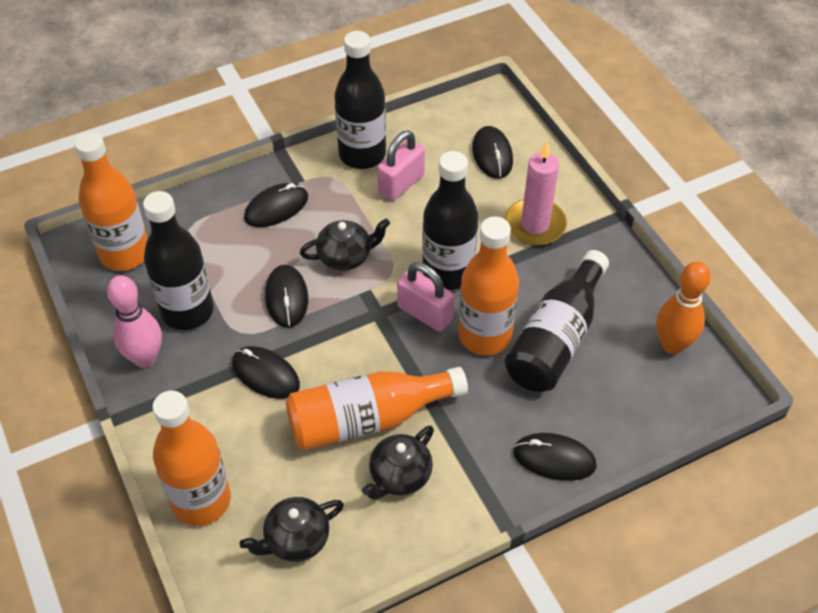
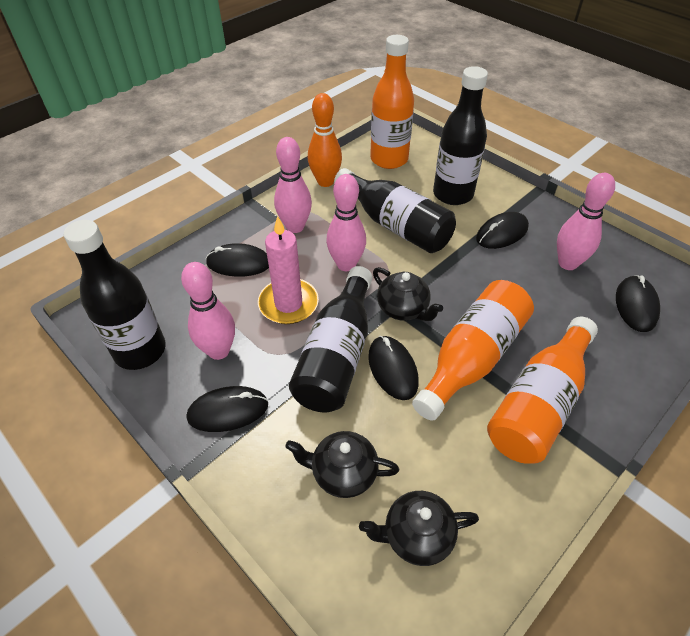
orange bottle: [74,132,148,271] [153,390,231,526] [286,367,468,451] [458,217,519,355] = 4 -> [370,35,414,169] [412,280,534,421] [487,316,598,464] = 3
pink bowling pin: [107,275,162,368] = 1 -> [181,262,235,360] [274,137,312,233] [326,174,366,271] [557,173,615,270] = 4
pink padlock: [377,131,425,201] [397,262,454,332] = 2 -> none = 0

